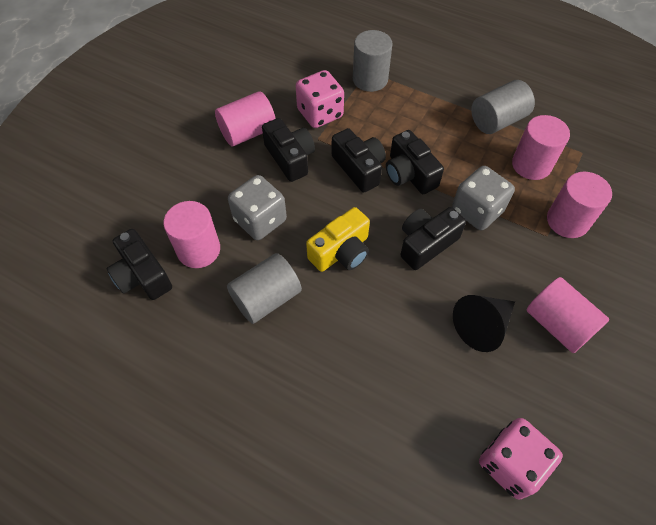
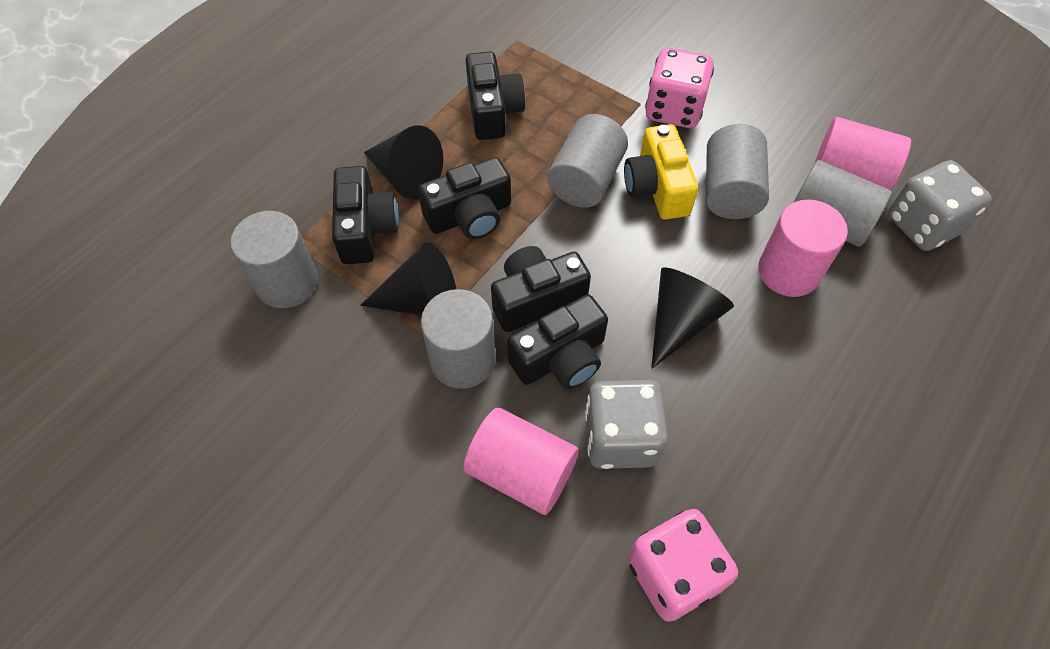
black cone: [453,295,515,352] = 1 -> [360,242,456,315] [364,125,443,199] [651,267,734,369] = 3
grey cylinder: [227,253,302,324] [353,30,392,92] [471,80,535,134] = 3 -> [230,211,318,308] [421,289,496,389] [547,114,628,208] [706,124,769,219] [794,160,892,247] = 5
pink cylinder: [163,201,220,268] [215,91,276,146] [512,115,570,180] [526,277,610,353] [547,172,612,238] = 5 -> [464,408,579,515] [758,200,848,297] [815,117,911,190] = 3

